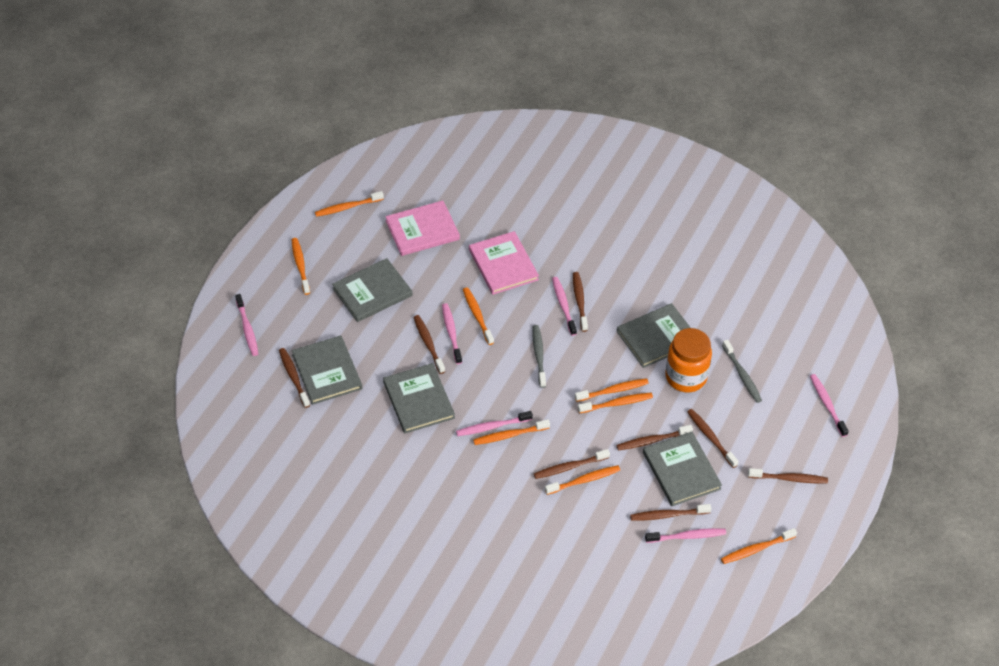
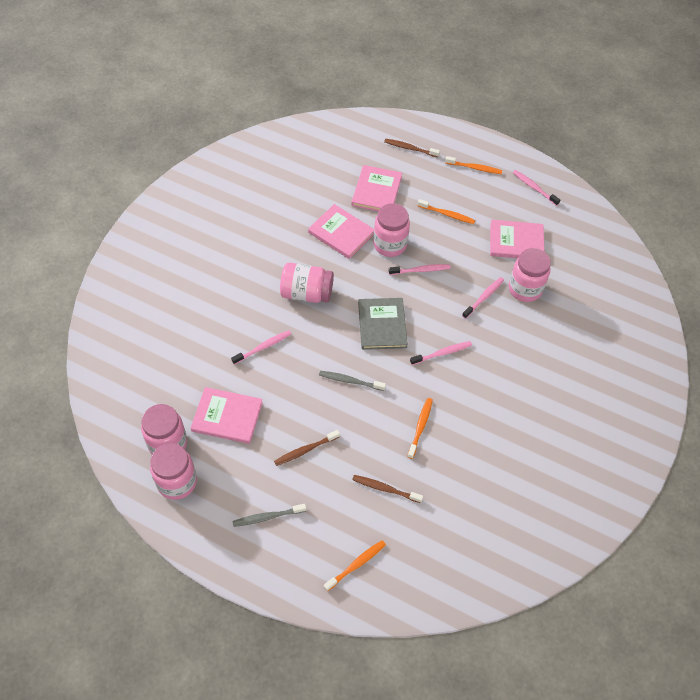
brown toothbrush: [279,348,310,408] [414,315,445,374] [534,449,610,479] [573,272,588,332] [616,425,693,450] [630,504,712,521] [687,409,739,468] [748,468,828,483] = 8 -> [274,430,340,466] [352,475,423,503] [384,139,440,157] = 3
grey book: [292,335,362,405] [332,258,413,322] [383,363,455,433] [617,303,691,368] [643,432,722,506] = 5 -> [358,298,408,350] = 1
orange jar: [665,328,712,392] = 1 -> none = 0
orange toothbrush: [291,238,310,295] [315,191,384,217] [463,287,494,345] [473,419,550,445] [545,465,620,495] [575,378,649,402] [578,393,653,413] [721,528,797,564] = 8 -> [324,540,386,591] [407,398,433,459] [418,199,475,224] [445,156,502,174] = 4
pink book: [385,201,460,256] [469,231,539,295] = 2 -> [191,387,263,444] [308,204,374,259] [351,165,402,211] [490,220,544,258] = 4
pink jar: none = 0 -> [141,404,187,454] [150,443,197,500] [280,263,334,303] [373,203,410,257] [509,248,551,302] = 5
pink toothbrush: [235,294,258,356] [442,303,462,364] [456,411,533,436] [552,277,577,336] [645,528,726,543] [810,374,849,437] = 6 -> [231,330,291,365] [389,264,451,275] [410,341,472,365] [462,277,504,319] [513,170,560,206] = 5

